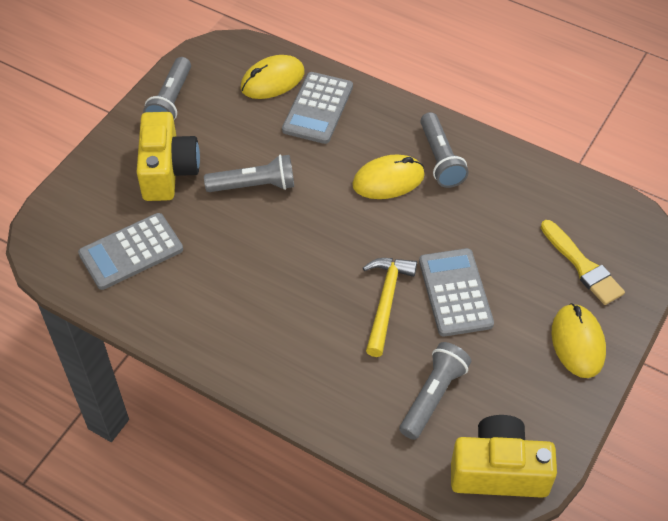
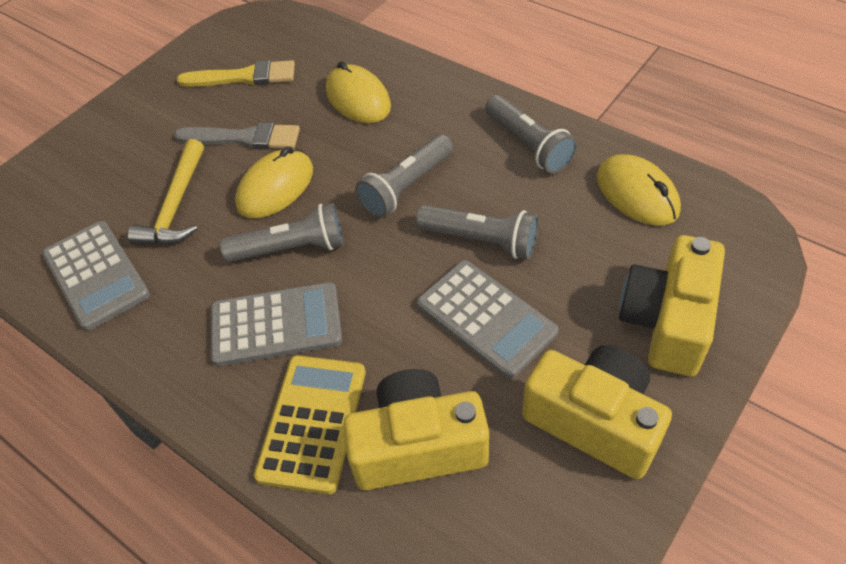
grey brush: none = 0 -> [174,122,300,150] = 1
yellow calculator: none = 0 -> [254,355,366,495] = 1
yellow camera: [137,112,200,201] [451,415,557,498] = 2 -> [343,369,489,490] [522,345,672,479] [619,235,725,377] = 3

